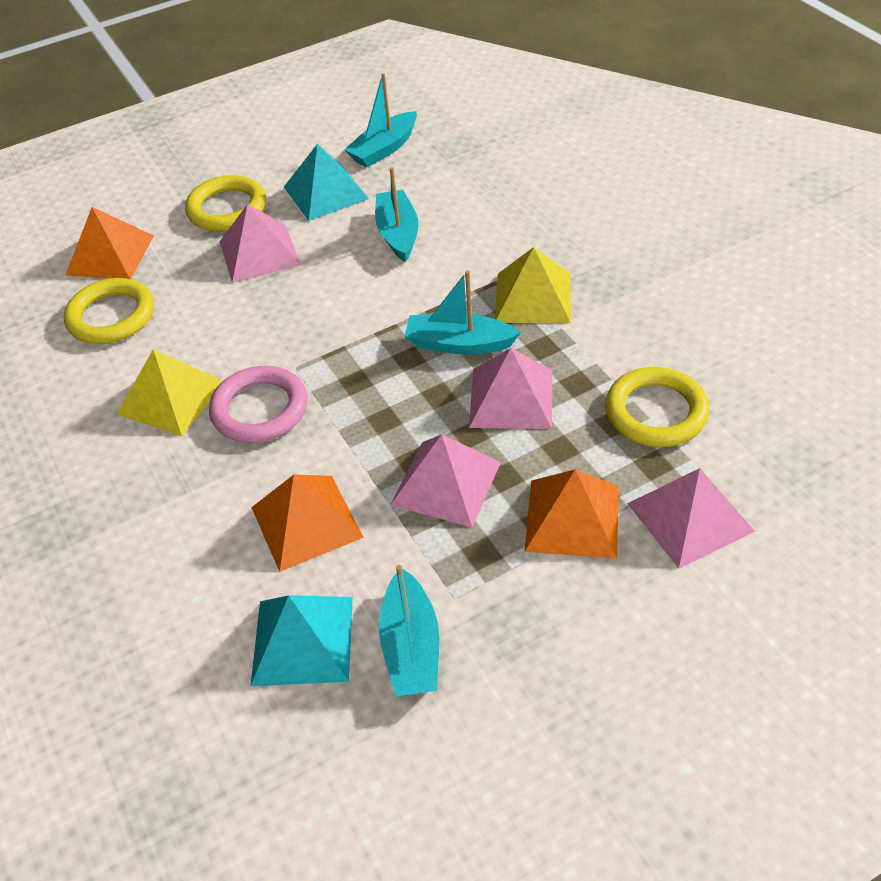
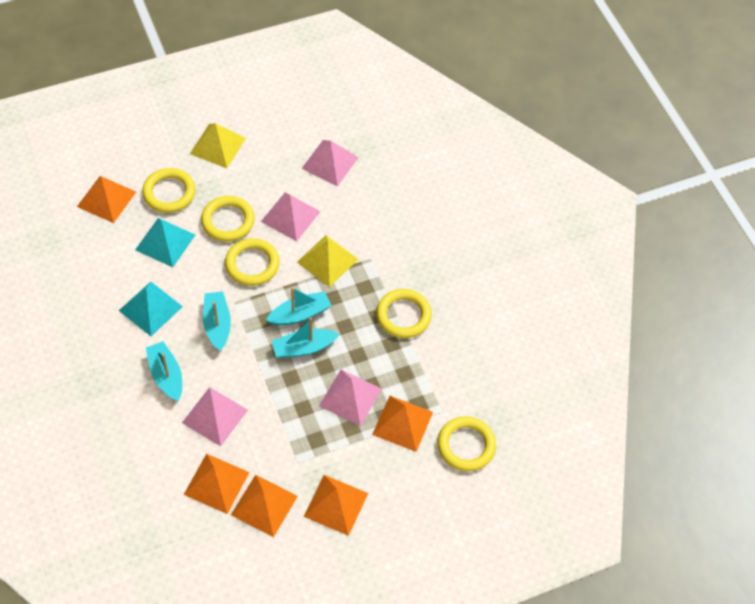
orange pyramid: [65,207,154,279] [251,474,364,572] [525,469,619,558] = 3 -> [77,176,136,223] [184,454,250,514] [231,475,298,537] [304,475,368,536] [372,396,433,452] = 5
pink ring: [209,366,308,443] = 1 -> none = 0
yellow ring: [64,278,154,344] [185,175,266,231] [605,367,710,447] = 3 -> [142,168,196,213] [201,196,255,242] [225,238,280,286] [376,289,432,338] [437,416,496,471] = 5

